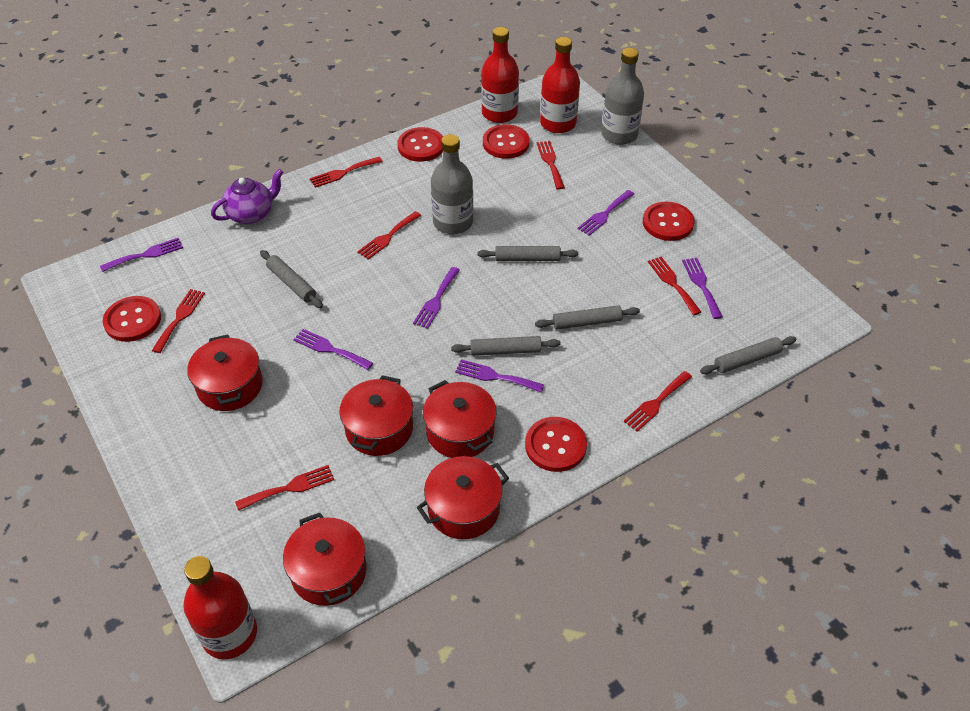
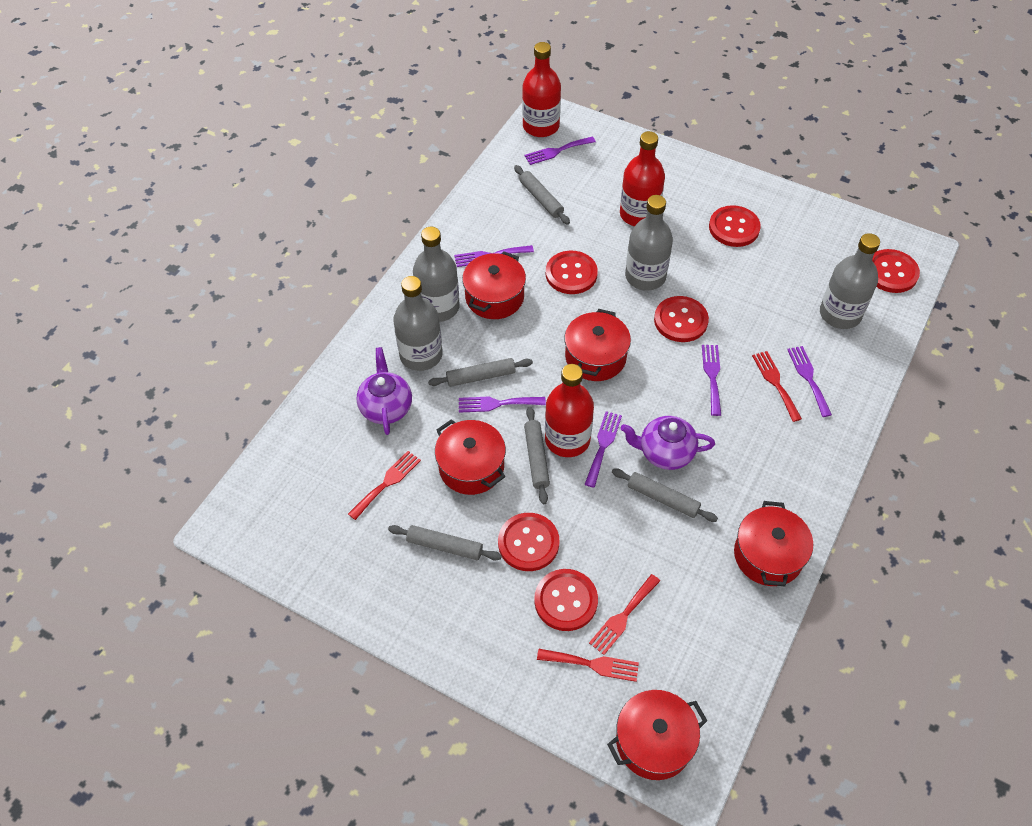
grey bottle: [431,134,473,234] [601,48,644,145] = 2 -> [393,276,443,371] [413,227,460,322] [625,195,673,291] [820,233,880,329] = 4
purple teapot: [211,169,283,224] = 1 -> [357,347,412,435] [621,416,715,470] = 2
red button: [103,296,161,342] [397,127,443,162] [483,124,530,159] [525,417,587,472] [643,202,694,241] = 5 -> [498,513,559,571] [534,569,598,631] [546,251,598,294] [654,296,709,342] [709,205,761,247] [872,249,920,293] = 6
red fork: [152,289,205,353] [235,465,334,511] [310,157,383,188] [357,211,421,260] [537,141,565,190] [624,371,692,432] [648,257,701,315] = 7 -> [348,451,421,520] [537,649,639,682] [589,574,660,655] [752,351,802,422] = 4

